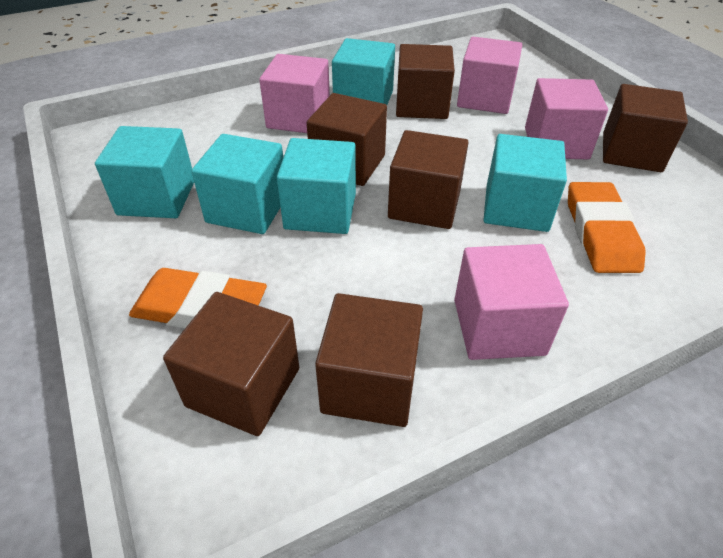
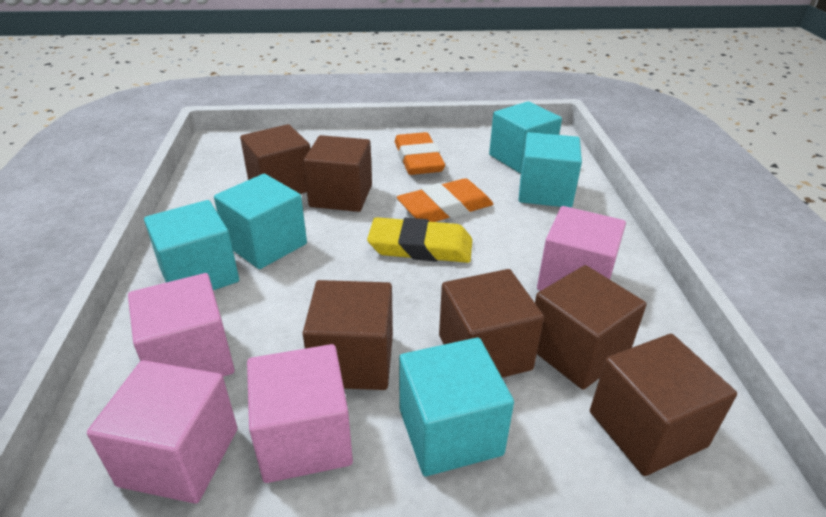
yellow eraser: none = 0 -> [367,217,472,263] = 1

